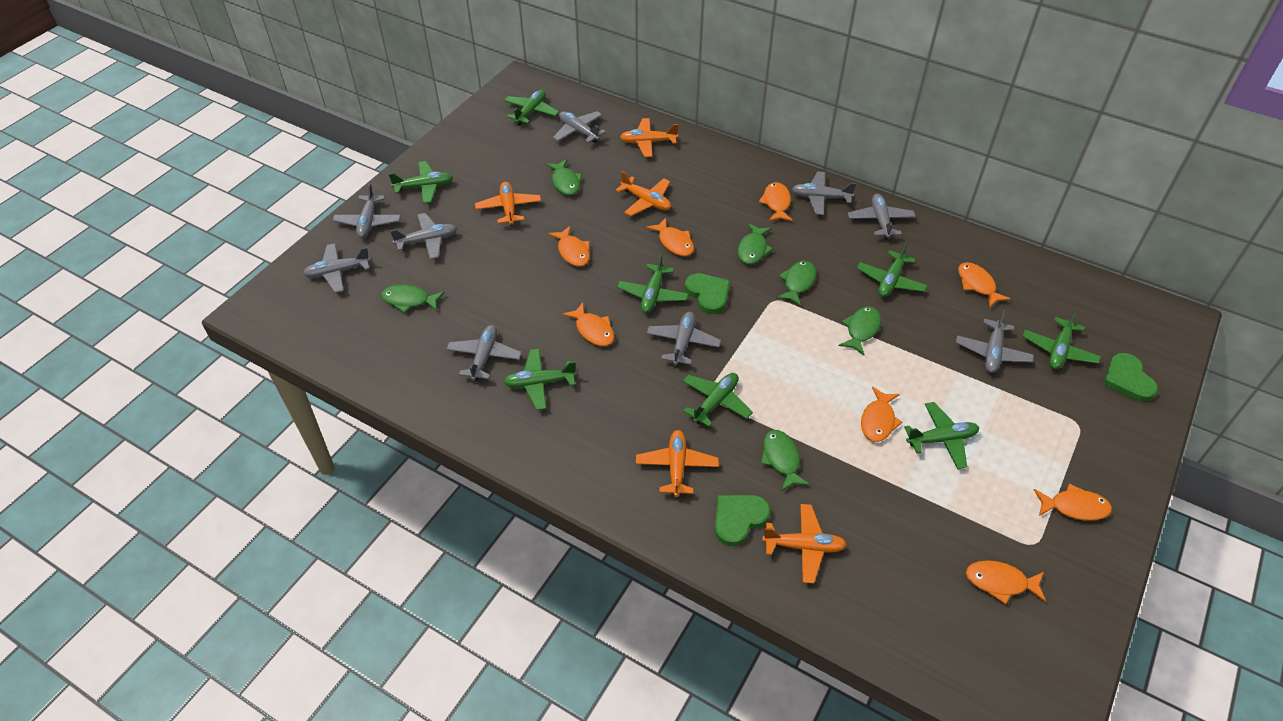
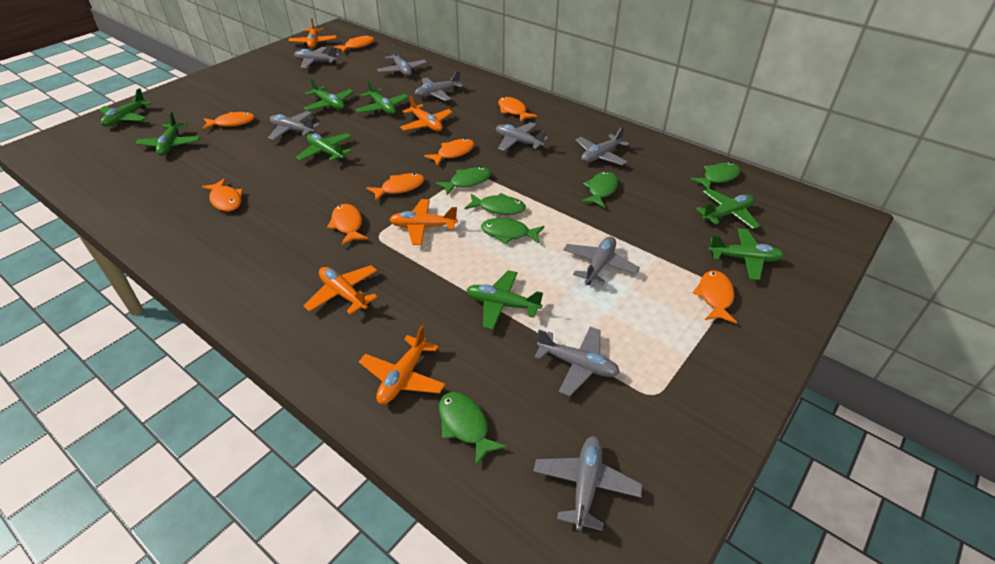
green heart: [685,273,730,314] [715,495,771,546] [1103,353,1158,401] = 3 -> none = 0

